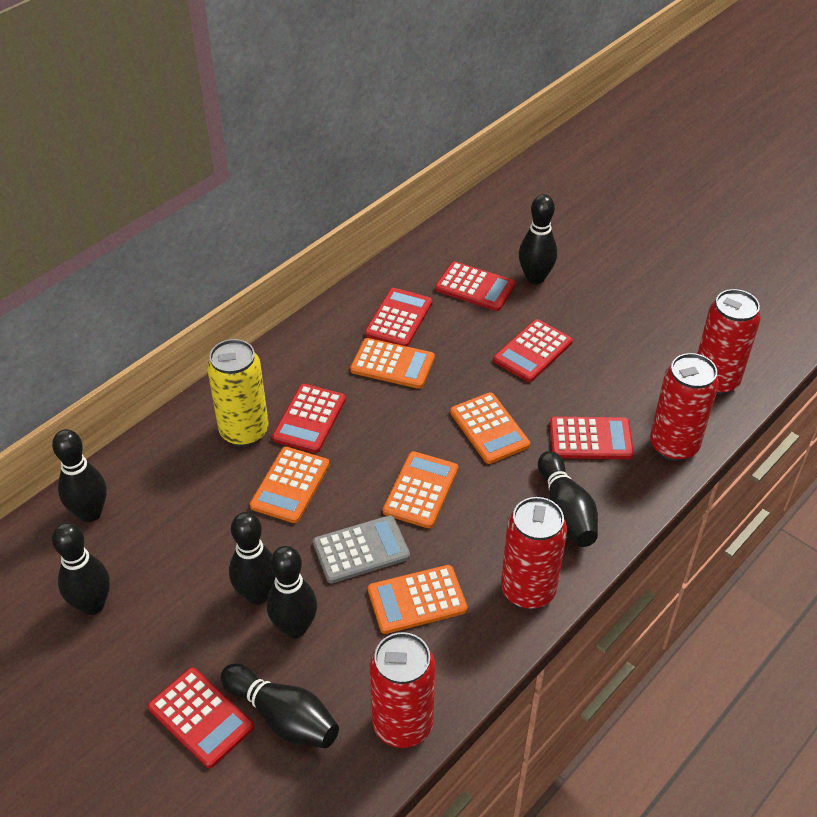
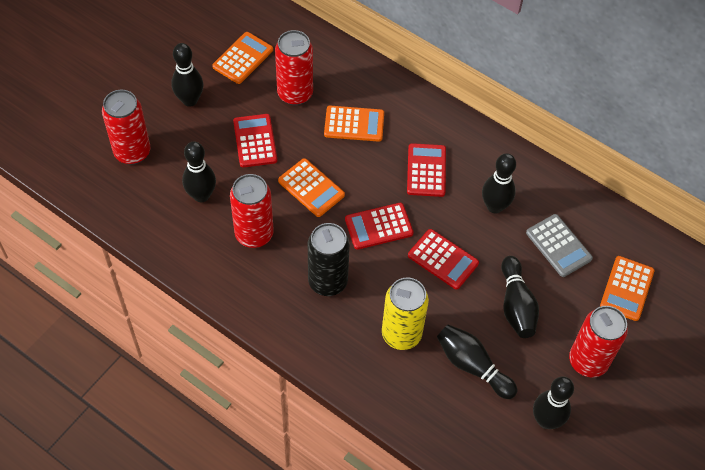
black bowling pin: [52,429,107,522] [52,523,110,615] [221,664,339,748] [229,512,276,605] [267,546,317,638] [519,194,557,284] [538,451,598,547] = 7 -> [171,43,203,107] [182,142,216,202] [437,324,517,399] [482,153,516,214] [501,256,539,338] [533,376,574,429] = 6
black can: none = 0 -> [308,223,350,296] = 1
orange calculator: [250,447,330,523] [350,338,435,389] [368,565,468,634] [383,451,458,528] [450,393,530,464] = 5 -> [212,32,273,84] [278,158,345,217] [324,106,384,142] [600,256,655,321] = 4
red calculator: [148,667,254,768] [272,384,346,453] [365,288,432,347] [435,261,516,311] [493,319,573,382] [550,416,634,459] = 6 -> [233,114,277,168] [345,203,414,250] [407,143,446,197] [408,229,479,290] = 4

